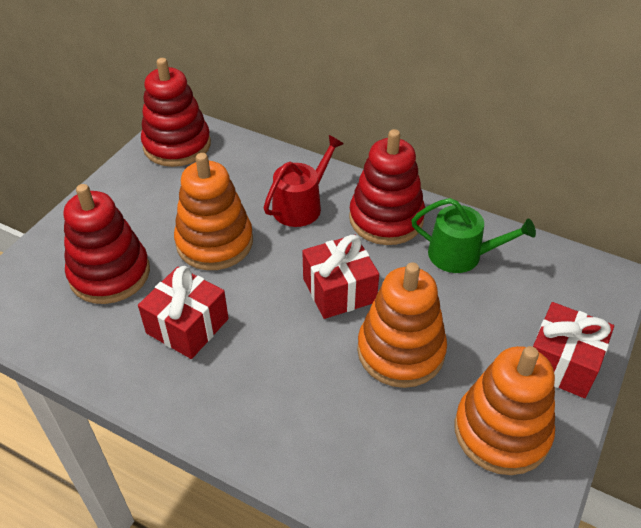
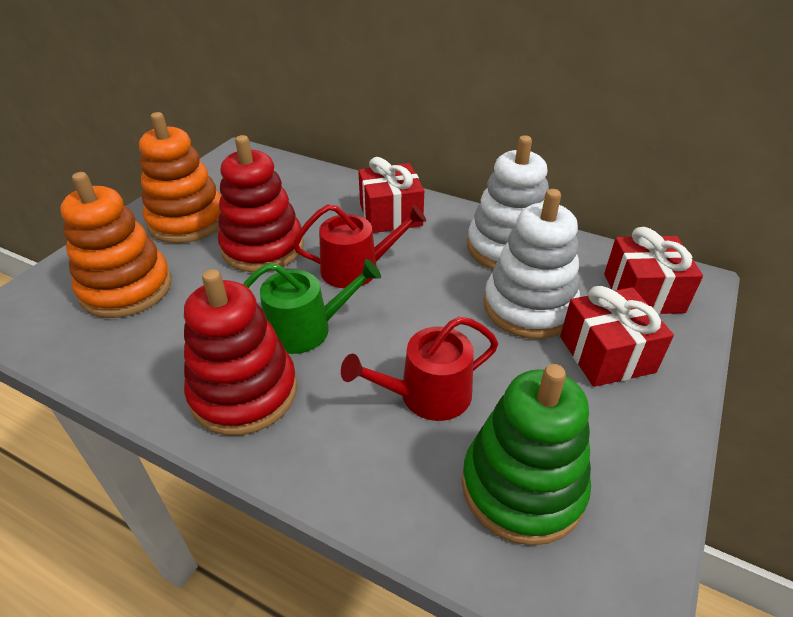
green stacking toy: none = 0 -> [462,364,591,545] = 1
orange stacking toy: [174,153,253,270] [357,262,447,388] [455,346,555,475] = 3 -> [60,172,172,318] [139,112,221,243] = 2
red stacking toy: [64,184,150,304] [141,58,211,167] [349,129,425,245] = 3 -> [184,269,297,435] [218,135,304,272] = 2
red watering can: [263,135,344,227] = 1 -> [293,204,426,288] [341,317,498,421] = 2
white stacking toy: none = 0 -> [467,136,549,270] [484,189,580,339] = 2

